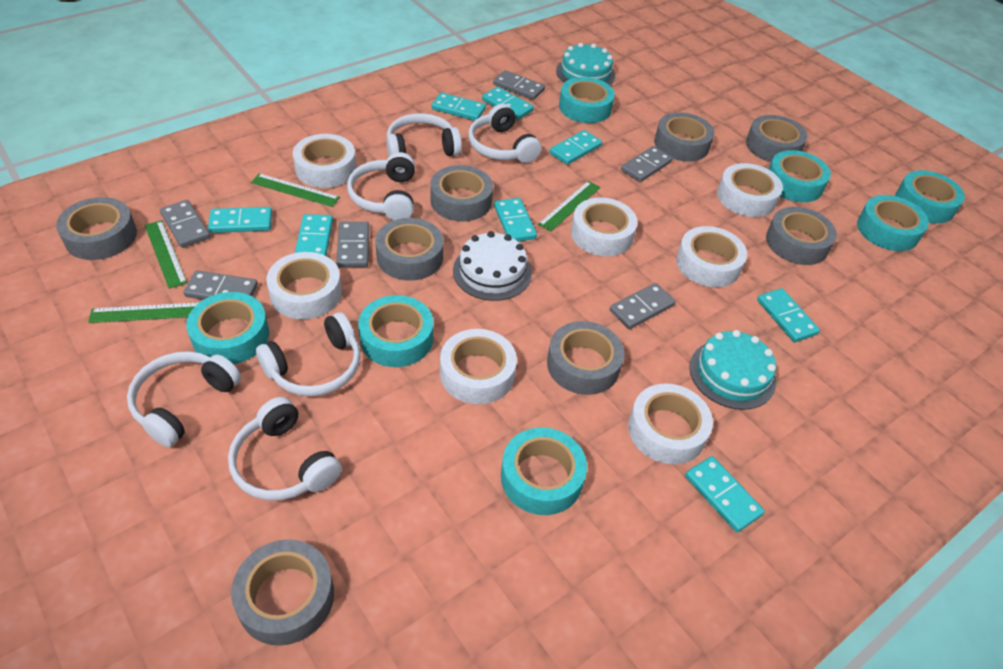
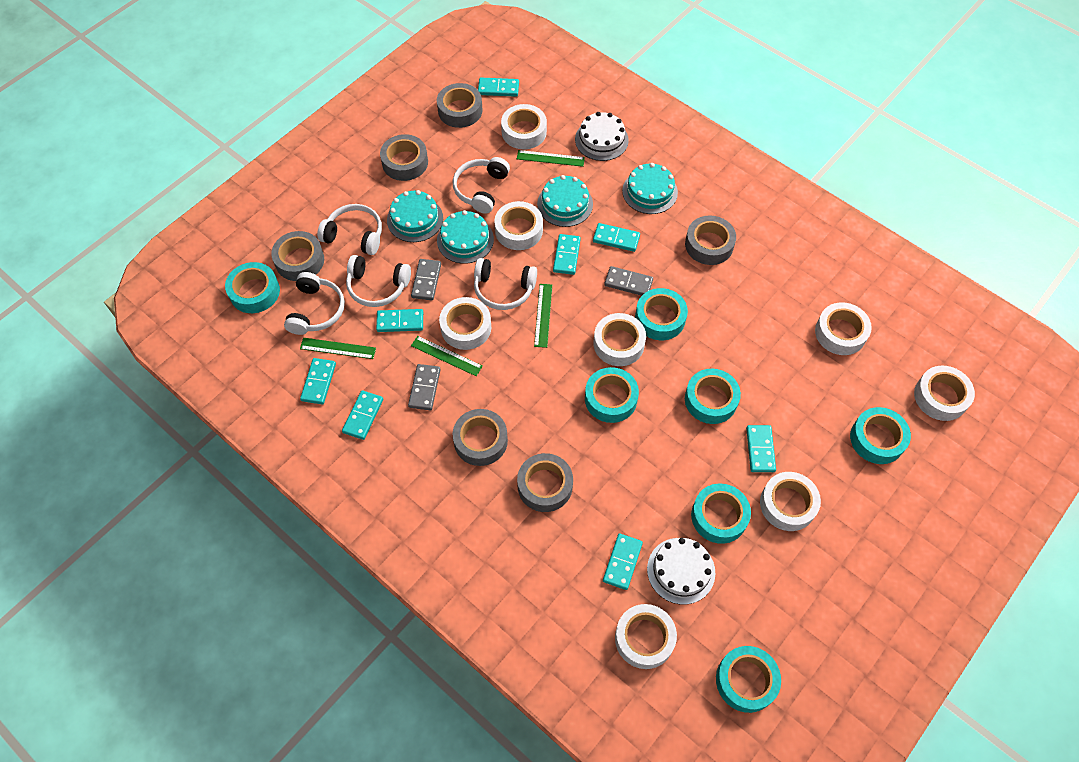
grey domino: [160,200,210,248] [184,270,258,300] [336,222,369,267] [493,70,545,100] [610,283,676,329] [621,146,673,182] = 6 -> [408,364,441,410] [411,259,441,300] [604,266,653,296] = 3
grey tape: [56,197,137,260] [231,539,334,646] [375,218,443,281] [430,165,493,222] [547,321,625,395] [654,112,714,162] [746,115,808,162] [766,207,837,265] = 8 -> [271,231,324,281] [380,134,428,181] [437,83,482,128] [452,409,508,466] [517,453,573,512] [685,215,736,265] = 6
turquoise cake: [556,43,615,85] [689,330,776,410] = 2 -> [387,190,443,242] [437,210,494,264] [537,175,593,227] [622,163,678,214] = 4
white cake: [453,231,532,301] = 1 -> [575,112,629,161] [647,538,715,605] = 2
white headphones: [127,351,241,447] [228,397,342,500] [256,312,360,396] [347,152,415,220] [386,113,462,156] [468,104,541,163] = 6 -> [284,272,345,335] [317,204,382,255] [346,255,411,307] [453,157,510,214] [474,258,537,310] = 5
white tape: [266,252,342,319] [293,134,356,188] [440,329,517,404] [571,197,638,256] [628,383,713,464] [676,226,747,287] [717,163,783,217] = 7 -> [439,297,491,350] [494,201,543,250] [501,104,547,149] [594,313,646,366] [615,604,677,669] [760,472,821,531] [815,302,872,355] [914,366,975,421] = 8

